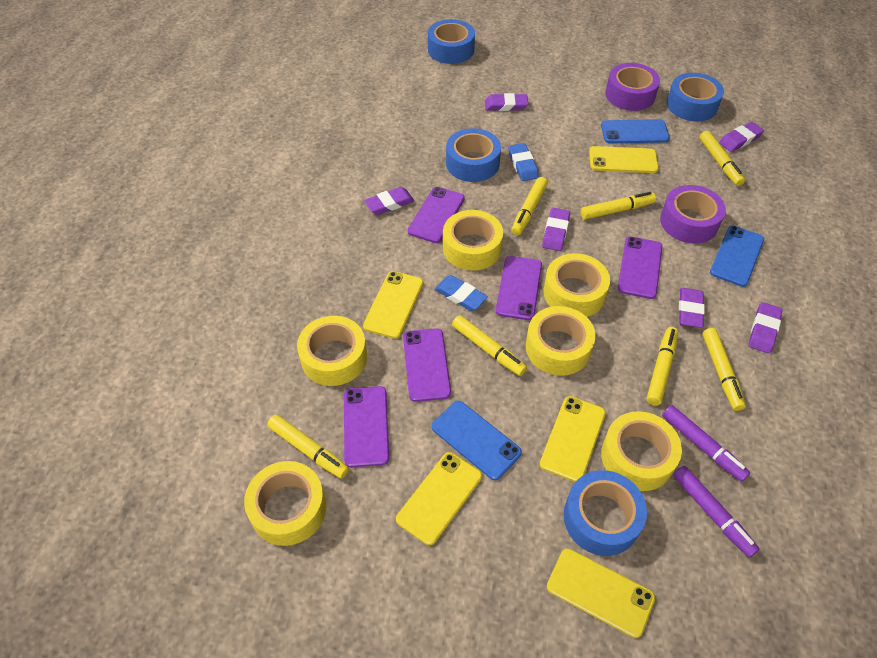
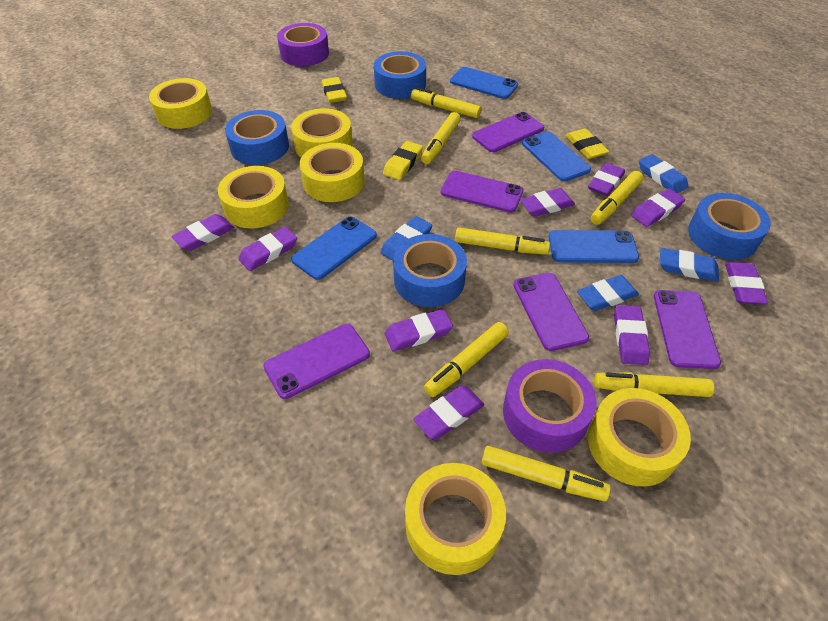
blue eraser: [435,275,488,311] [508,143,539,181] = 2 -> [380,216,432,261] [577,275,639,311] [639,154,689,193] [660,248,719,282] = 4
blue phone: [432,401,522,480] [601,119,670,143] [710,226,764,287] = 3 -> [291,216,377,280] [450,67,518,99] [522,131,591,182] [548,230,639,263] = 4
purple eraser: [364,187,414,215] [485,93,528,111] [542,208,570,251] [679,288,705,328] [719,122,764,152] [749,302,782,354] = 6 -> [172,214,234,251] [238,227,297,271] [385,309,453,351] [413,385,484,439] [520,188,575,217] [588,163,625,196] [614,305,650,365] [631,189,685,227] [725,262,768,304] = 9
purple marker: [662,405,750,482] [673,466,759,557] = 2 -> none = 0
yellow eraser: none = 0 -> [322,77,347,103] [383,141,423,180] [566,129,609,159] = 3
yellow phone: [363,271,423,339] [396,452,482,545] [540,396,606,482] [547,548,655,638] [589,146,659,173] = 5 -> none = 0

